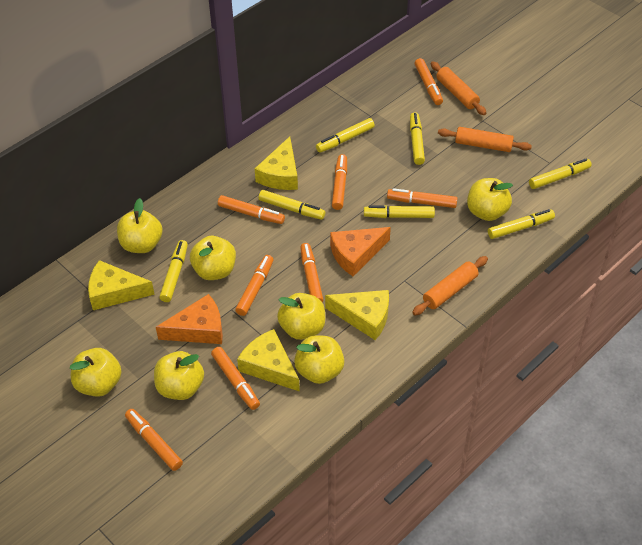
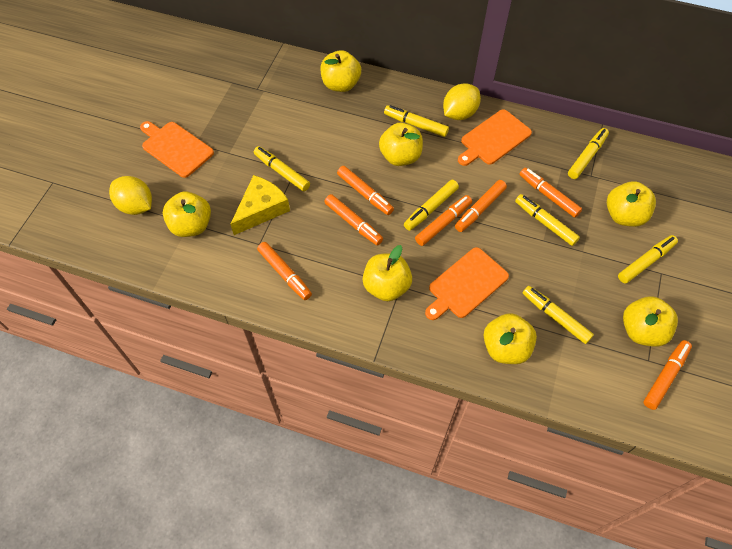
orange cheese: [156,294,223,344] [330,227,391,276] = 2 -> none = 0
orange cutting board: none = 0 -> [140,121,214,178] [425,247,509,320] [458,109,532,166] = 3
orange marker: [125,409,183,471] [211,347,260,410] [218,195,285,224] [235,255,274,316] [300,243,323,303] [332,154,347,210] [387,188,457,208] [415,58,443,105] = 8 -> [257,242,312,300] [324,194,383,245] [337,166,394,215] [415,195,472,246] [455,180,507,232] [519,168,582,218] [643,340,692,410] = 7
orange rolling pin: [412,256,488,315] [431,61,486,115] [438,127,532,152] = 3 -> none = 0
yellow cheese: [88,260,155,310] [237,329,300,392] [255,136,298,190] [325,290,389,340] = 4 -> [230,175,290,235] = 1
yellow lemon: none = 0 -> [109,176,152,215] [443,83,481,120] = 2

